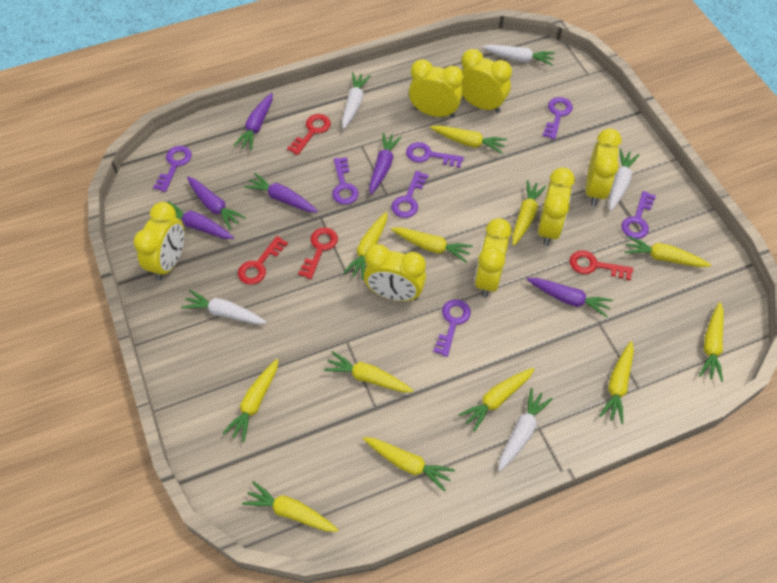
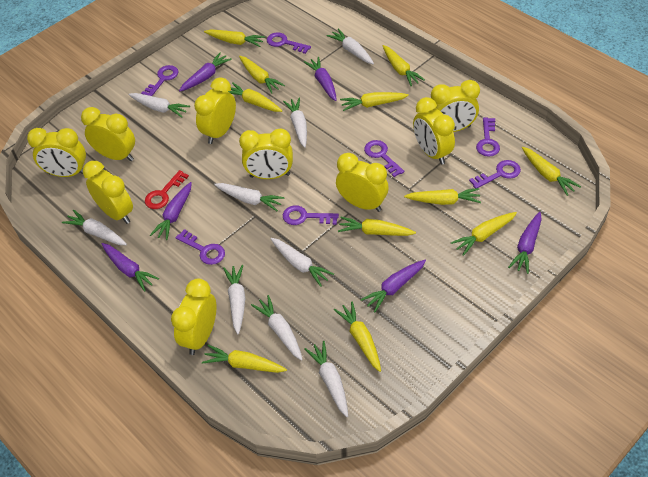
red key: [238,236,288,285] [287,114,331,155] [298,228,338,279] [570,250,633,280] = 4 -> [145,170,189,209] = 1
white carrot: [181,290,267,324] [342,72,371,129] [482,45,555,66] [498,388,552,471] [609,149,639,211] = 5 -> [62,210,127,245] [128,93,190,118] [214,183,285,211] [223,265,245,334] [251,295,303,361] [271,238,334,287] [283,98,307,148] [304,341,348,417] [326,28,374,64] = 9
yellow carrot: [223,359,279,443] [242,481,339,532] [324,351,414,392] [343,212,387,280] [363,437,455,492] [391,227,473,262] [430,125,507,154] [458,368,534,432] [512,180,547,246] [599,341,634,424] [624,236,711,267] [699,302,724,382] = 12 -> [202,345,287,373] [204,29,265,47] [227,82,282,112] [239,56,285,94] [334,301,381,372] [338,217,416,236] [340,92,409,111] [383,45,425,86] [404,188,481,205] [451,212,517,256] [522,147,581,196] = 11
yellow clock: [133,202,185,281] [364,244,426,301] [409,59,464,118] [461,49,512,113] [475,218,512,298] [538,167,575,246] [586,129,622,206] = 7 -> [27,128,86,177] [81,107,135,161] [83,161,133,224] [171,279,216,355] [194,77,236,144] [239,129,293,179] [336,153,389,212] [413,97,455,165] [431,80,480,132] = 9

